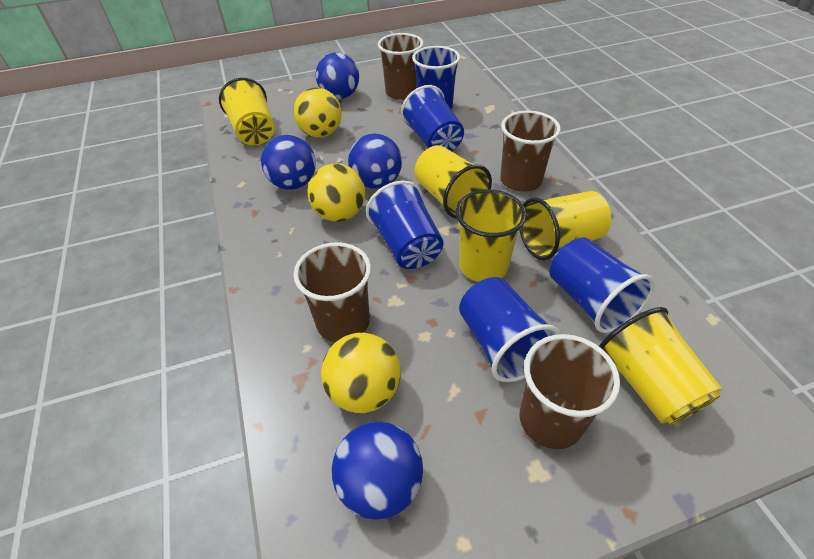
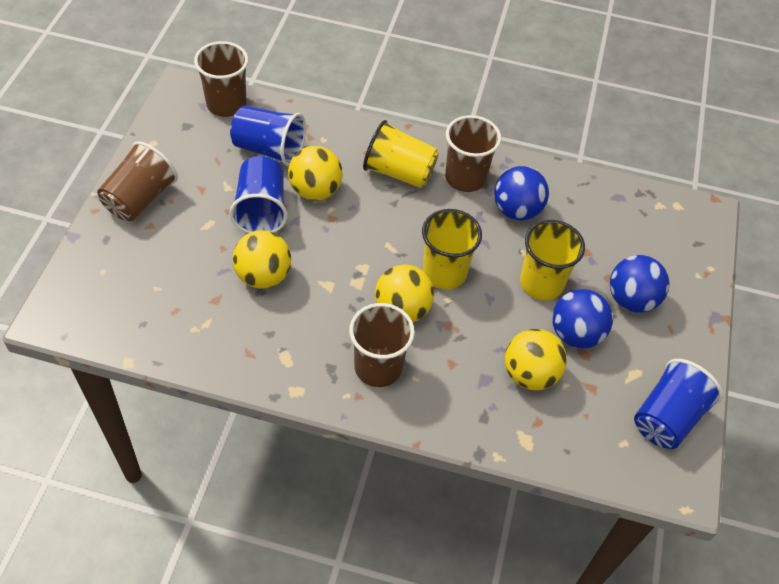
blue ball: [261,135,316,190] [316,53,359,99] [332,422,423,520] [348,133,402,189] = 4 -> [494,166,549,221] [552,289,613,349] [610,255,669,312] = 3
blue cup: [366,181,444,269] [401,85,464,151] [412,46,460,109] [459,277,561,382] [549,237,655,333] = 5 -> [229,156,288,233] [230,106,306,166] [634,359,723,449] = 3
yellow ball: [293,87,342,138] [308,164,365,222] [321,333,401,413] = 3 -> [232,230,291,289] [288,146,343,200] [375,264,434,322] [505,329,567,390] = 4
yellow cup: [219,78,274,145] [415,145,492,219] [456,189,527,282] [520,191,611,260] [599,307,722,425] = 5 -> [363,120,439,188] [422,209,482,289] [520,220,585,300] = 3

